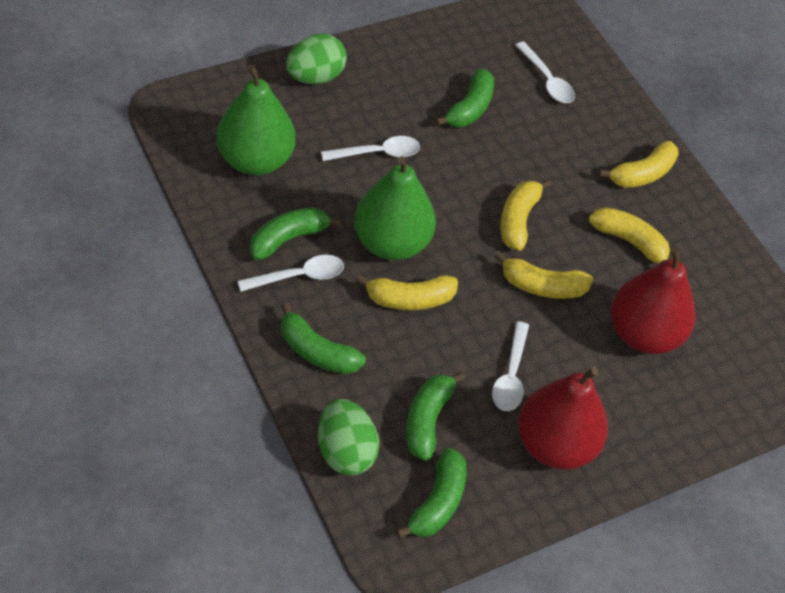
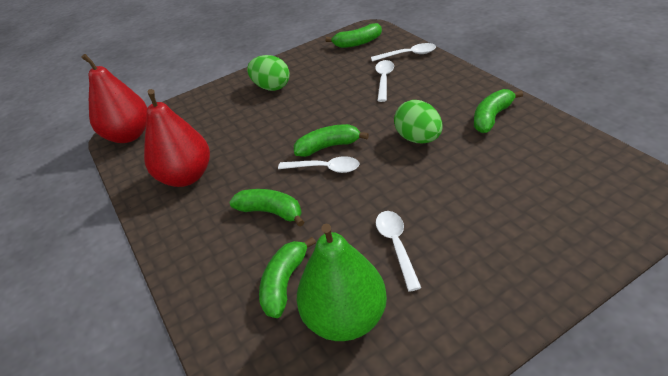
green pear: [216,65,296,175] [354,156,436,260] = 2 -> [297,224,387,341] = 1
yellow banana: [356,275,458,310] [495,252,593,299] [500,179,551,251] [589,207,670,264] [599,141,679,188] = 5 -> none = 0

